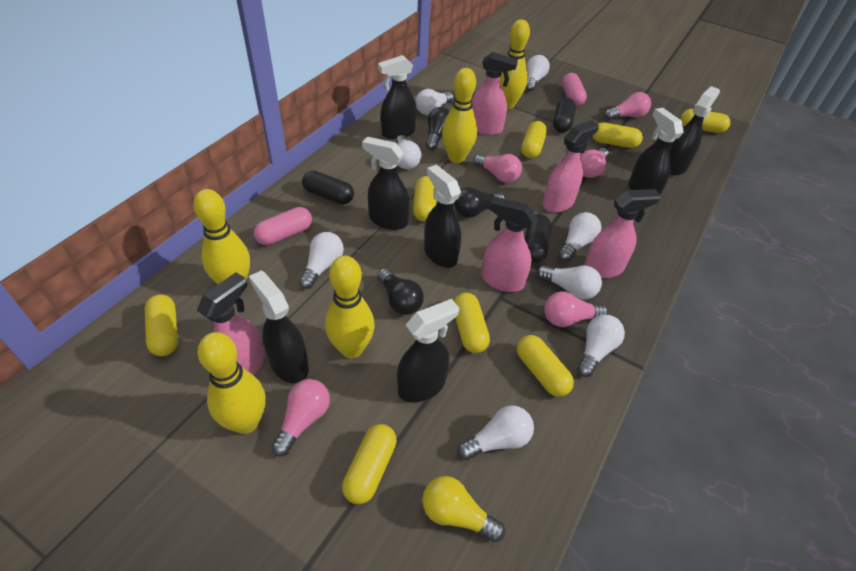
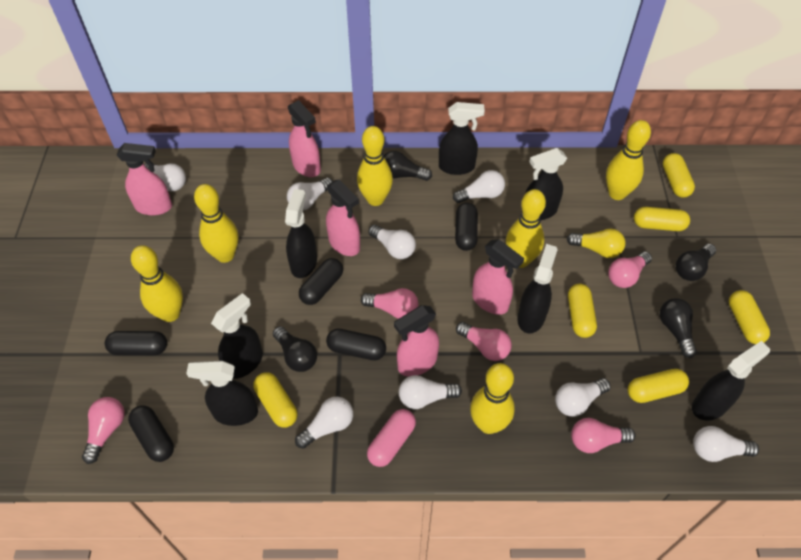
black capsule: [302,171,354,205] [525,214,551,263] [553,98,576,133] = 3 -> [105,331,167,355] [128,405,174,462] [299,258,343,305] [326,329,386,360] [455,203,478,251] = 5
black light bulb: [377,268,424,315] [426,107,450,150] [454,187,506,218] = 3 -> [273,326,317,372] [384,151,432,181] [660,298,697,358] [676,244,716,281] = 4
pink capsule: [254,207,312,245] [562,73,587,106] = 2 -> [367,409,416,467] = 1
yellow bowling pin: [193,189,250,284] [197,332,266,434] [325,256,375,358] [442,68,477,163] [500,19,530,109] = 5 -> [131,245,183,322] [194,184,238,263] [357,126,393,206] [470,363,515,434] [506,189,546,268] [606,120,651,200] = 6
yellow capsule: [145,294,178,356] [342,424,397,504] [413,176,437,222] [454,293,490,353] [517,335,574,397] [521,121,547,158] [592,122,643,148] [680,109,730,133] = 8 -> [253,372,298,428] [568,284,597,338] [628,369,689,403] [634,207,690,231] [663,153,695,198] [729,290,770,344] = 6

